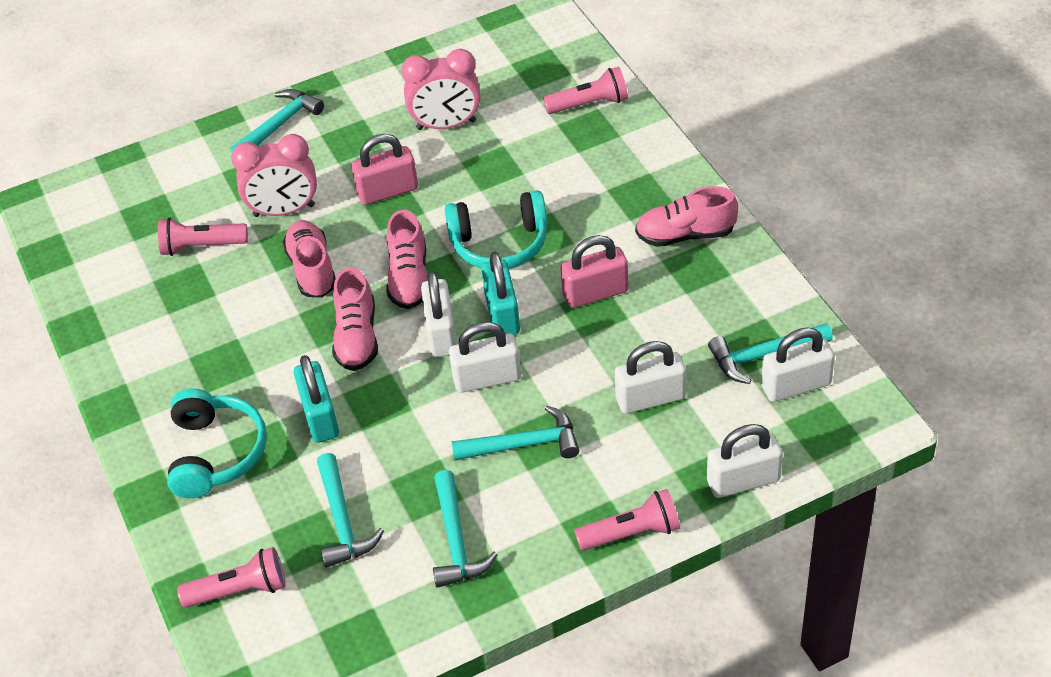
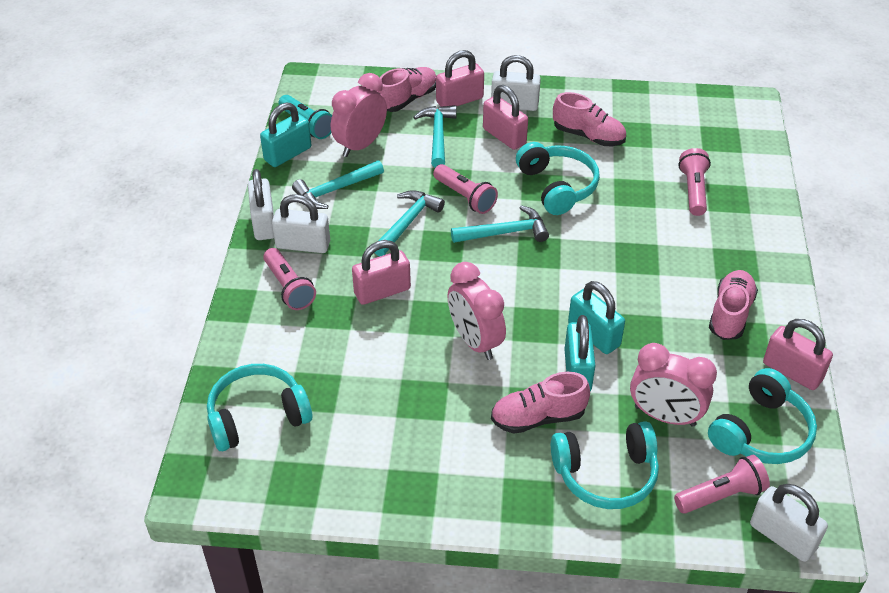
pink clock: [231,134,317,217] [401,49,481,130] = 2 -> [331,73,387,157] [448,262,506,360] [630,343,717,427] = 3
pink padlock: [352,134,418,205] [560,235,629,308] = 2 -> [352,240,411,305] [436,50,484,107] [483,85,528,150] [763,319,833,390] = 4
turquoise flashlight: none = 0 -> [278,95,332,139] = 1
turquoise hammer: [231,89,324,152] [317,453,384,568] [433,470,498,588] [451,406,579,460] [708,323,833,384] = 5 -> [292,160,384,209] [375,190,445,256] [413,105,457,168] [451,205,549,243] = 4
turquoise headphones: [167,388,267,498] [445,190,547,269] = 2 -> [207,364,312,451] [516,142,600,215] [551,421,659,509] [708,368,817,464] = 4
turquoise padlock: [294,355,339,443] [481,252,520,335] = 2 -> [260,102,311,167] [565,315,595,391] [568,281,625,354] = 3
white padlock: [421,271,456,357] [449,322,521,393] [615,341,686,414] [707,424,783,498] [761,327,835,402] = 5 -> [248,169,274,240] [272,194,330,253] [491,55,541,111] [750,484,828,562] = 4

